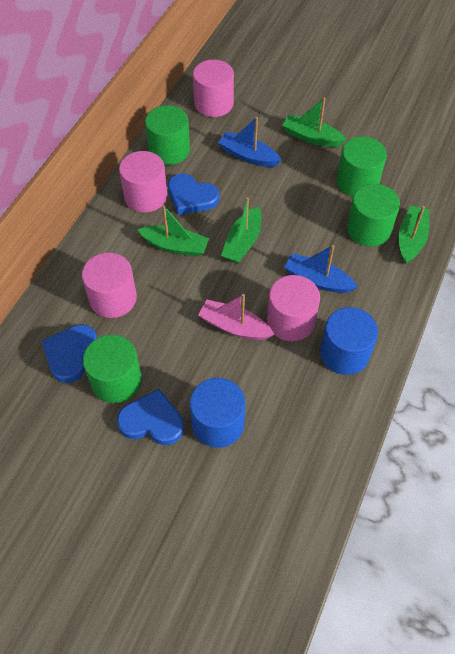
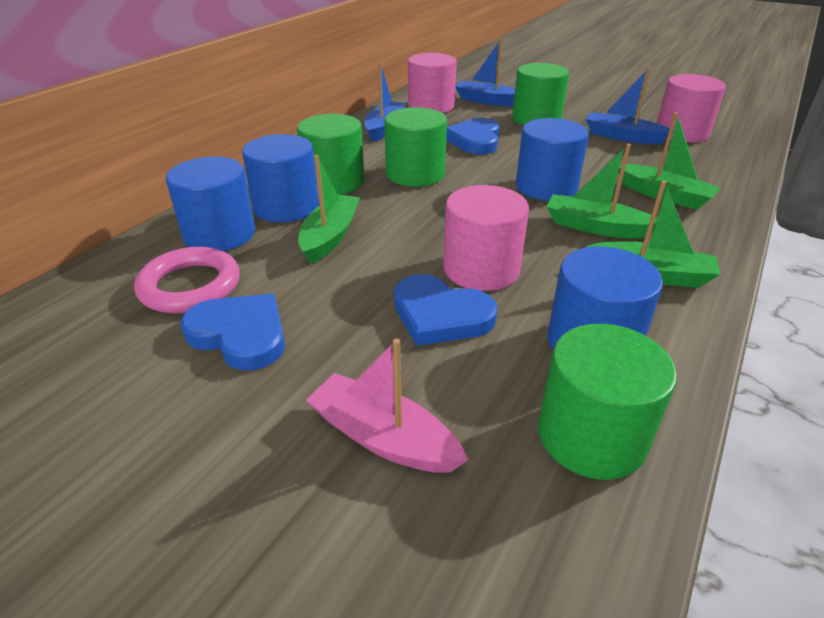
blue boat: [218,117,282,167] [284,245,358,293] = 2 -> [364,62,406,142] [455,39,515,107] [586,68,674,144] = 3
blue cylinder: [190,378,246,448] [320,307,378,375] = 2 -> [166,157,255,251] [242,134,319,222] [516,118,589,201] [548,246,663,350] = 4
pink cylinder: [82,252,137,318] [119,151,167,212] [193,60,234,117] [267,275,320,341] = 4 -> [408,53,457,113] [443,185,529,291] [657,74,726,142] = 3
pink ring: none = 0 -> [134,247,240,313] = 1

